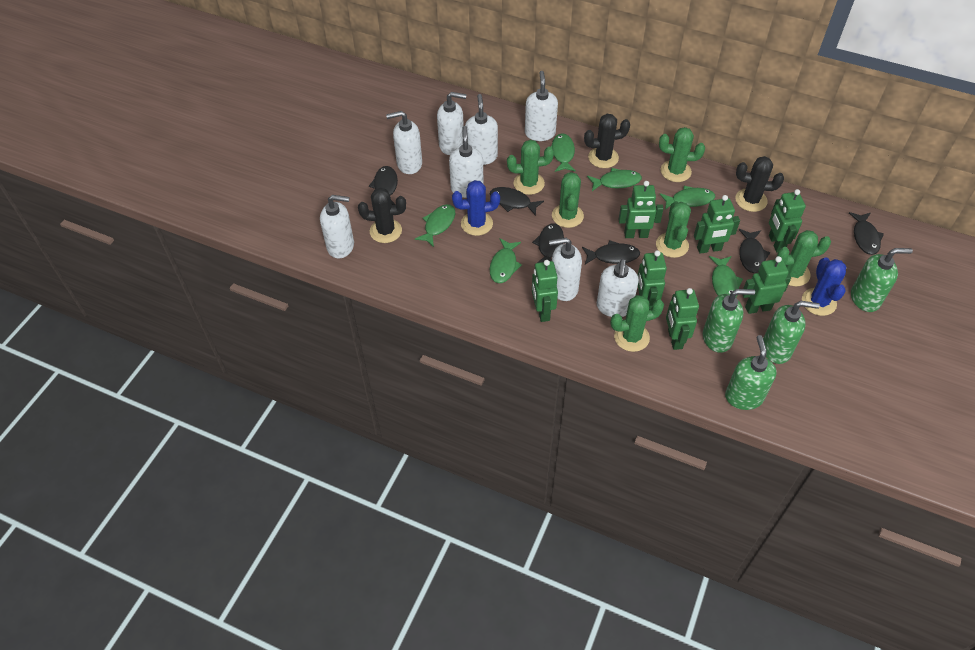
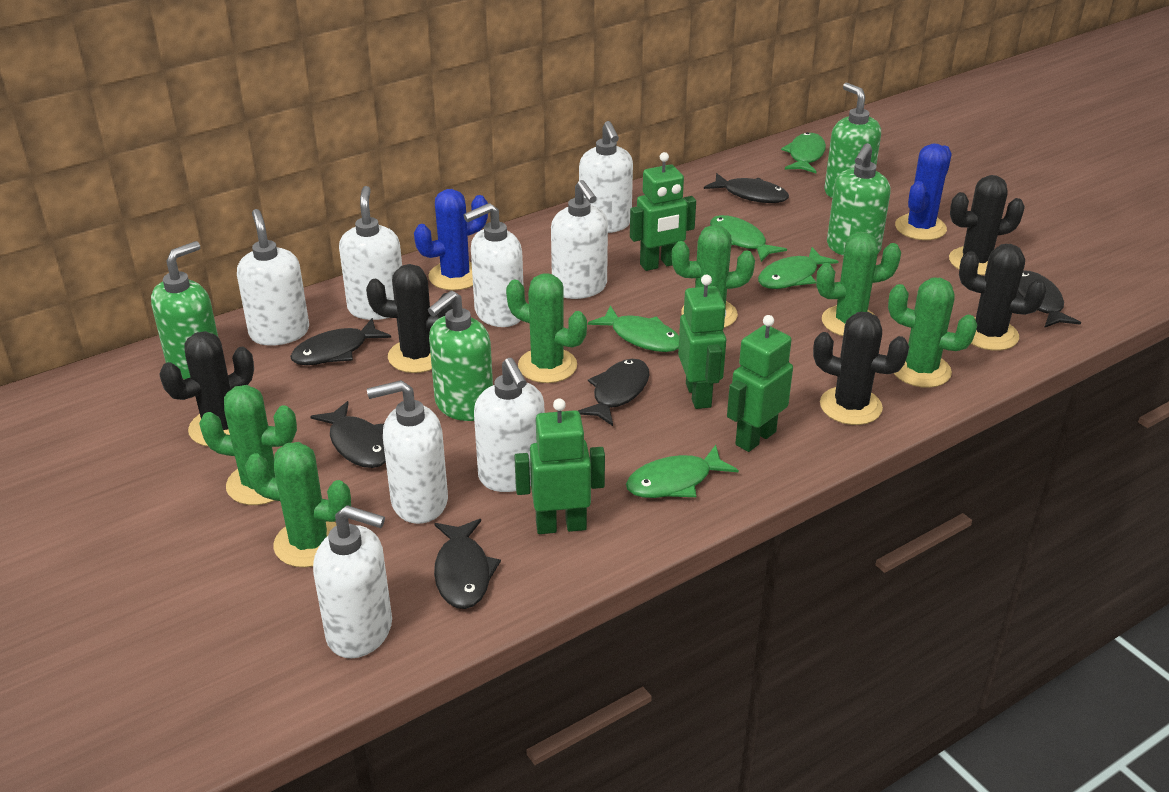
black cactus: [358,187,406,243] [584,114,630,168] [735,156,784,212] = 3 -> [159,331,254,446] [366,264,453,373] [813,312,909,425] [949,175,1025,275] [959,244,1047,351] = 5
green fish: [415,204,455,247] [490,239,522,283] [551,133,576,172] [587,168,642,191] [660,186,715,210] [709,256,743,297] = 6 -> [588,306,679,352] [626,445,739,498] [710,215,787,262] [758,247,839,289] [781,132,826,174] = 5
green robot: [532,260,558,322] [619,181,664,238] [638,250,667,309] [666,288,699,350] [694,195,740,254] [743,256,791,314] [769,189,806,252] = 7 -> [514,398,605,534] [630,152,696,271] [678,274,726,409] [727,315,793,452] = 4

